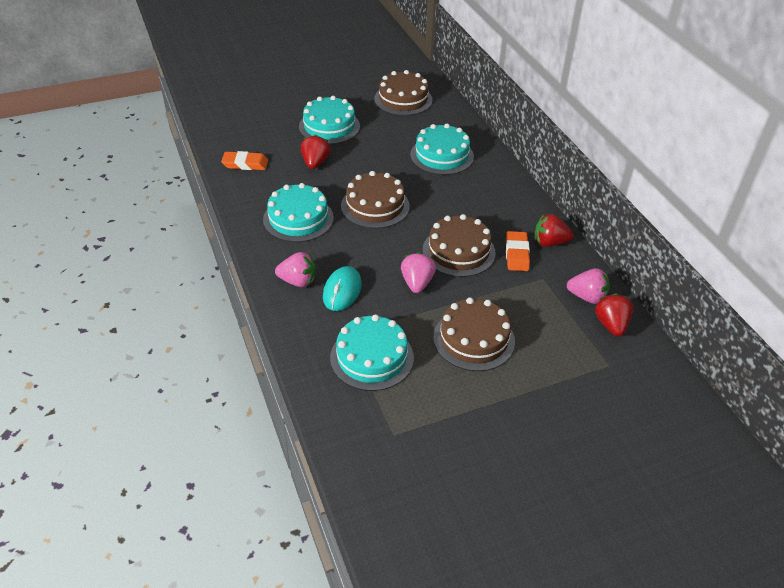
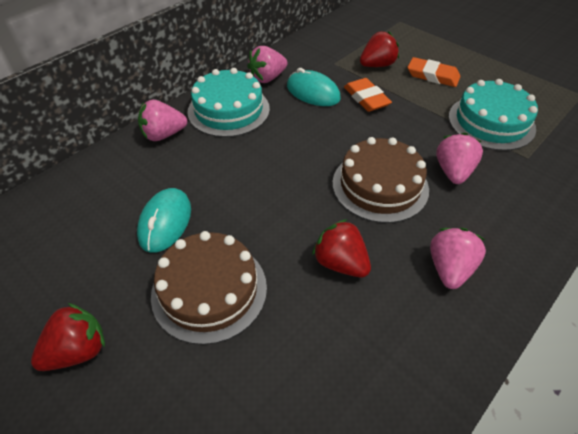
brown cake: [341,171,410,229] [374,70,432,116] [423,214,496,277] [433,297,515,371] = 4 -> [151,231,267,345] [332,137,429,223] = 2
pink strawberry: [275,252,316,287] [401,252,436,293] [567,268,610,304] = 3 -> [138,100,187,141] [247,46,288,83] [430,228,486,289] [436,133,483,184] = 4
turquoise cake: [263,183,334,242] [299,96,360,144] [330,314,414,391] [410,124,474,175] = 4 -> [187,68,270,137] [448,79,538,151] = 2
turquoise mouse: [323,266,362,311] = 1 -> [137,188,191,253] [287,68,341,106] = 2

